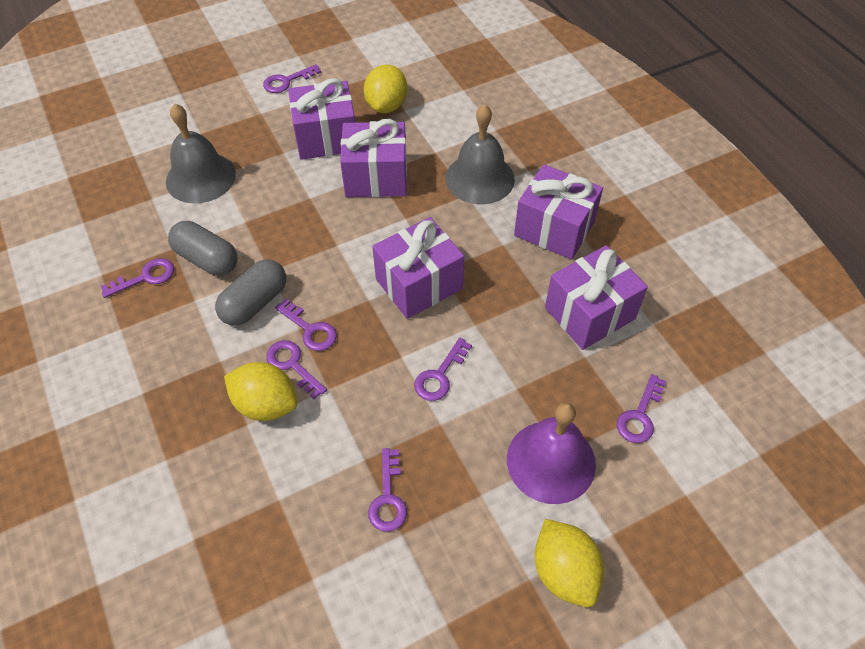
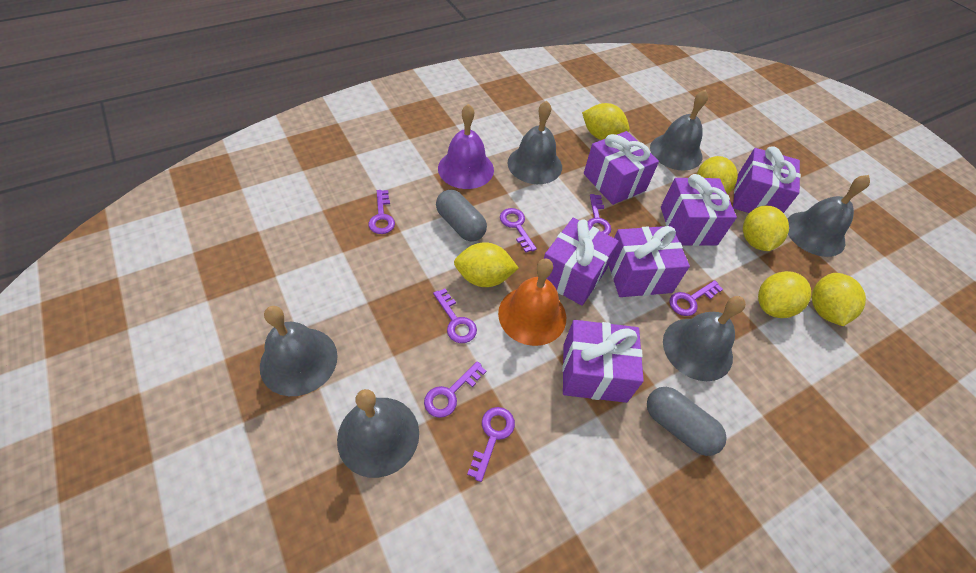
grey bell: [166,104,236,203] [445,104,515,204] = 2 -> [260,306,338,396] [337,389,419,478] [508,100,562,184] [650,90,708,171] [663,296,746,381] [787,175,870,257] = 6
orange bell: none = 0 -> [498,258,566,346] = 1
purple gift: [288,78,355,160] [340,119,407,197] [372,217,464,319] [514,164,603,260] [545,245,648,350] = 5 -> [544,218,619,306] [562,320,644,403] [584,131,659,205] [609,226,690,297] [661,174,737,246] [733,146,801,213] = 6
yellow lemon: [224,362,298,421] [364,65,407,113] [535,519,604,607] = 3 -> [454,242,519,287] [582,103,630,140] [697,156,738,194] [743,205,789,251] [758,271,811,318] [812,273,866,326] = 6

